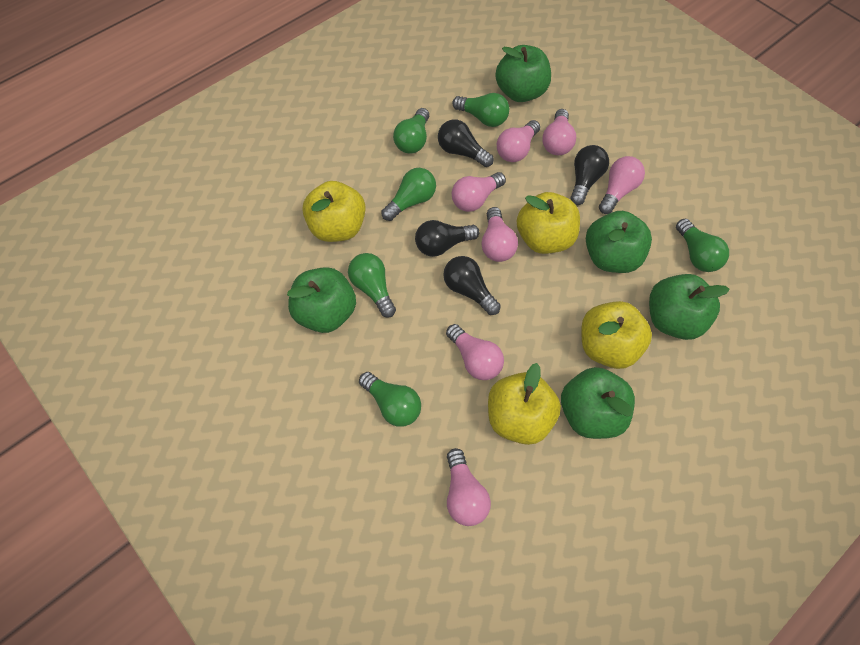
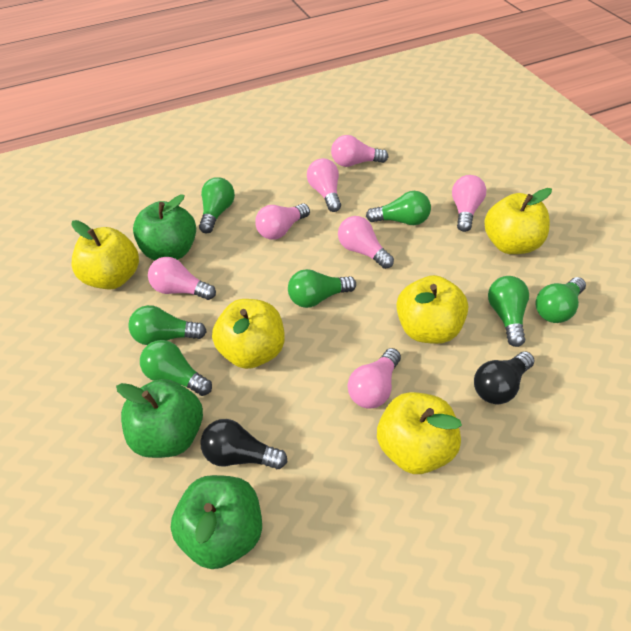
black light bulb: [415,220,479,257] [438,120,494,167] [443,256,501,315] [570,145,609,205] = 4 -> [200,419,287,469] [474,351,535,404] = 2
green apple: [287,267,356,333] [495,45,551,102] [561,367,635,439] [586,211,652,273] [649,274,730,340] = 5 -> [116,379,203,458] [133,194,196,260] [171,475,262,569] = 3
green light bulb: [348,253,396,318] [359,372,421,427] [381,168,436,221] [393,108,429,153] [452,93,509,127] [676,218,729,272] = 6 -> [128,305,207,345] [140,340,212,396] [199,177,235,233] [288,269,356,308] [366,191,431,225] [488,276,529,347] [535,277,586,323] = 7
yellow apple: [302,181,366,242] [488,363,561,445] [517,192,580,254] [581,301,652,369] = 4 -> [71,220,139,290] [212,299,285,369] [377,392,462,474] [396,275,468,344] [484,188,552,254] = 5

